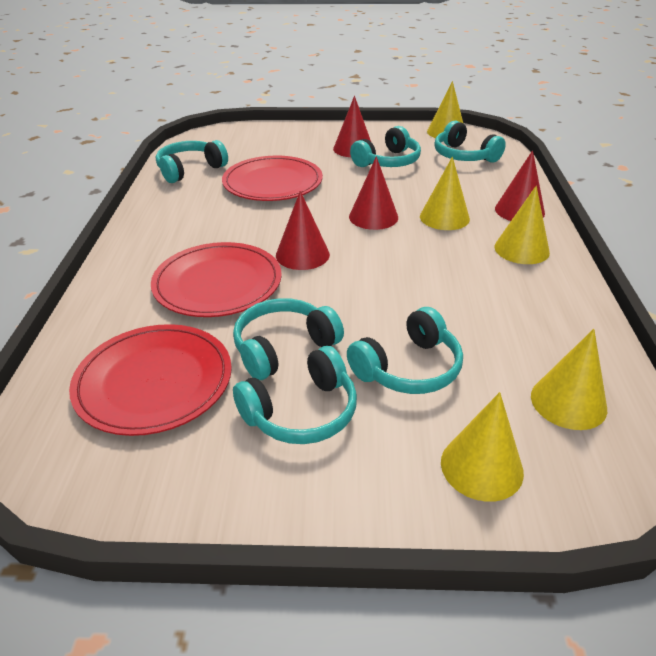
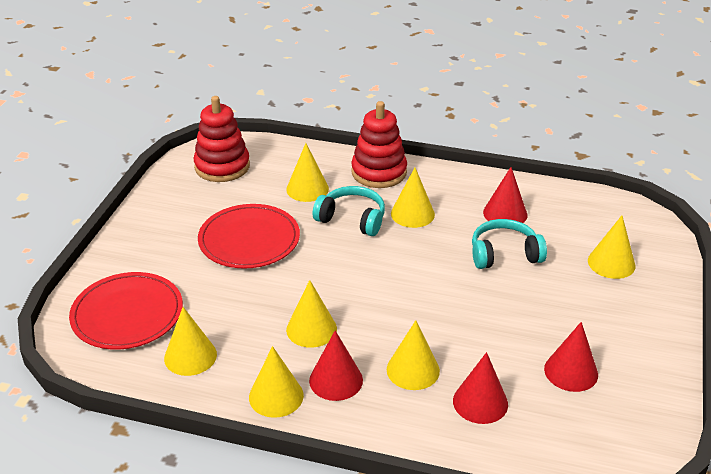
red plate: [69,324,232,436] [151,242,282,317] [222,156,323,201] = 3 -> [69,272,183,350] [198,204,300,269] = 2
red stacking toy: none = 0 -> [194,96,250,182] [351,101,407,188] = 2
turquoise headphones: [156,140,228,183] [233,298,344,380] [233,346,357,444] [347,307,463,394] [350,126,421,167] [434,120,506,163] = 6 -> [313,186,385,236] [472,219,547,269] = 2
yellow cone: [420,157,470,230] [427,81,464,138] [441,392,524,502] [494,186,550,264] [531,329,607,430] = 5 -> [164,307,217,376] [249,346,304,418] [286,143,329,202] [286,280,337,348] [387,320,440,390] [391,168,435,228] [588,215,636,279] = 7

